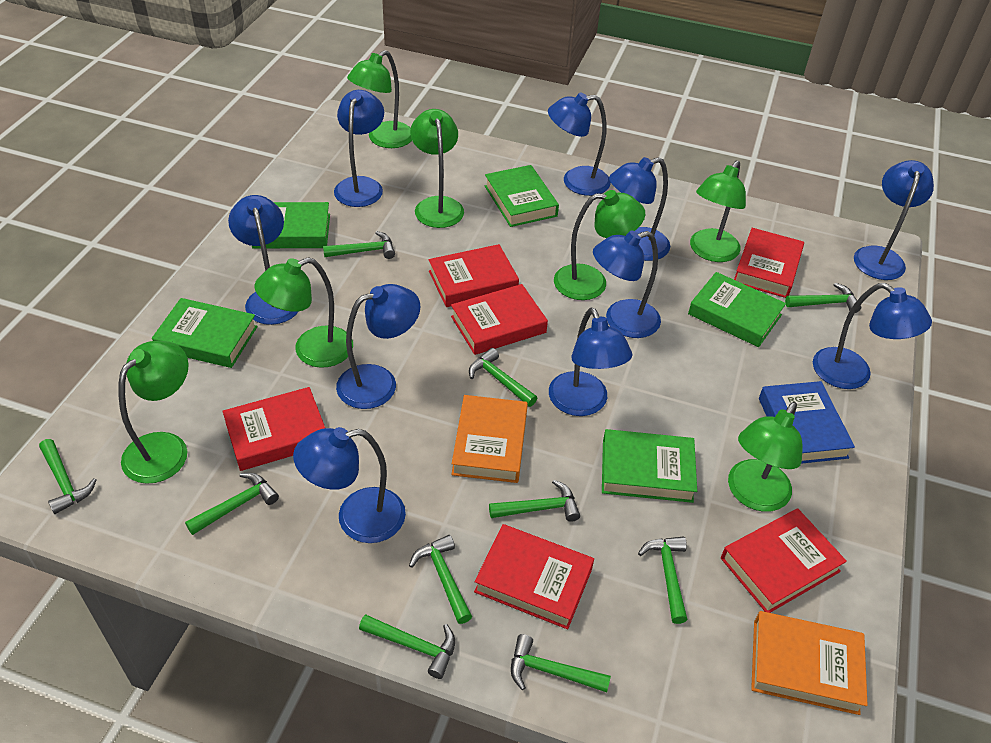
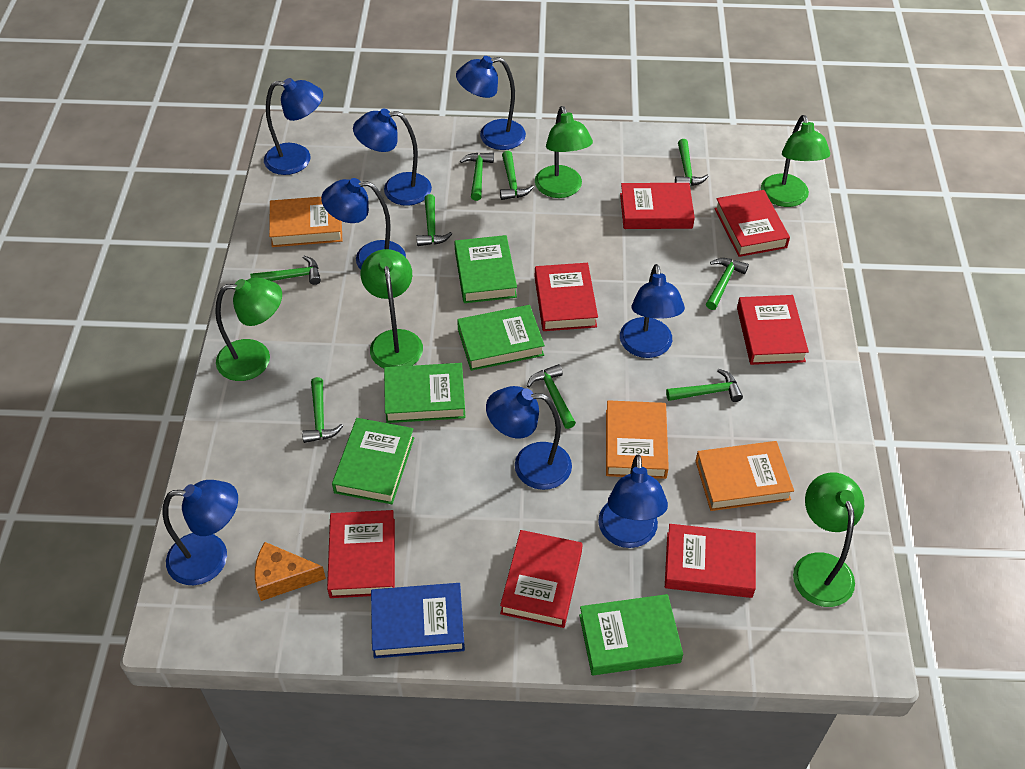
blue lamp: [228,195,299,325] [293,427,406,543] [334,90,384,207] [336,284,420,409] [548,92,611,196] [549,308,632,416] [593,230,661,338] [609,157,670,261] [813,283,932,389] [854,160,934,280] = 10 -> [162,480,238,585] [264,78,323,175] [321,178,406,270] [353,109,432,206] [456,56,526,150] [486,386,572,490] [598,454,668,548] [620,264,685,358] = 8
green hammer: [39,439,96,514] [185,473,279,535] [323,231,395,259] [359,614,455,679] [409,535,472,624] [469,348,537,407] [489,480,580,522] [511,634,611,692] [638,537,688,624] [785,283,861,313] = 10 -> [250,256,321,285] [302,377,343,443] [417,194,452,246] [460,153,494,201] [500,151,534,200] [527,364,576,429] [666,369,743,402] [675,139,709,186] [706,258,749,310] = 9
green lamp: [118,341,188,484] [255,257,353,368] [347,50,412,148] [410,109,464,228] [554,190,645,300] [690,160,746,262] [728,402,803,512] = 7 -> [215,277,282,381] [361,249,423,368] [535,106,593,198] [761,115,830,207] [793,472,864,607] = 5
orange book: [451,395,528,483] [751,611,868,715] = 2 -> [269,197,342,247] [606,400,669,479] [696,441,794,511] = 3
orange cheese: none = 0 -> [255,542,326,601] = 1
red book: [223,387,325,471] [429,244,519,307] [451,284,548,355] [474,524,594,629] [721,508,847,613] [734,228,804,298] = 6 -> [327,510,395,598] [500,530,583,628] [535,263,598,331] [620,183,695,229] [665,524,756,598] [715,190,790,257] [737,295,809,365] = 7

